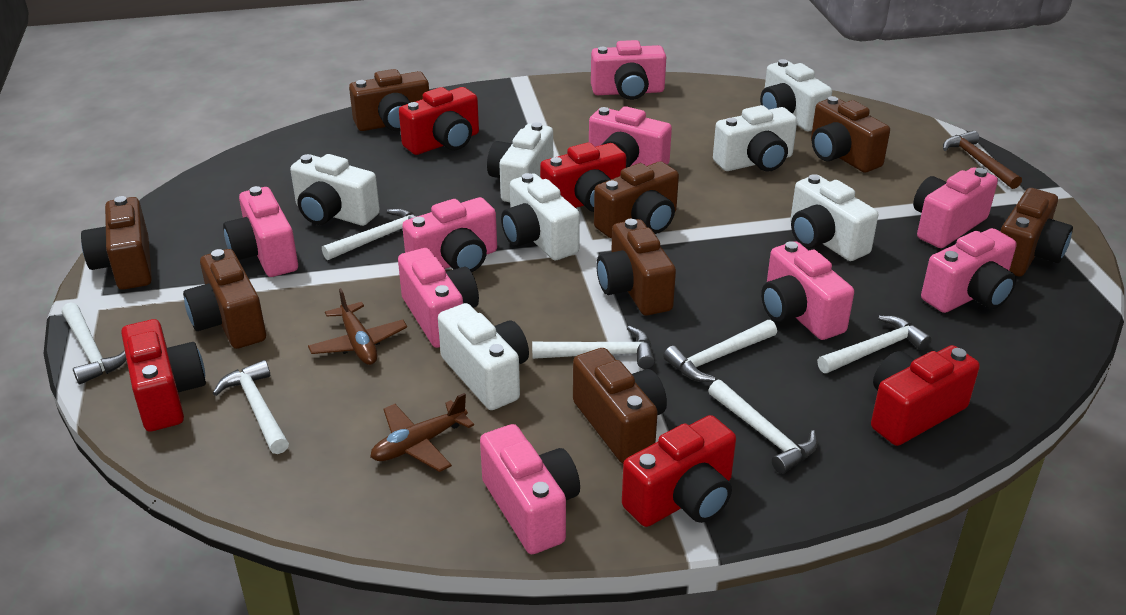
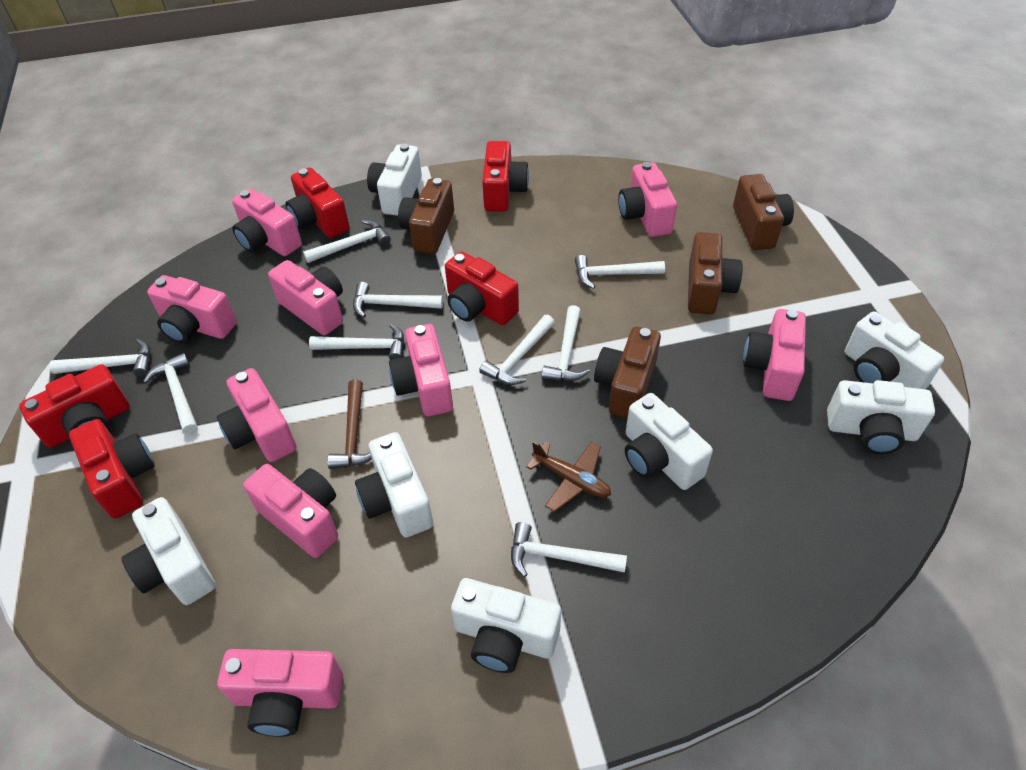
brown camera: [81,196,152,290] [183,249,266,349] [349,69,429,132] [573,348,667,464] [594,161,679,238] [596,219,676,316] [811,96,890,173] [1000,188,1073,277] = 8 -> [398,178,454,254] [594,326,661,419] [688,232,743,314] [733,174,794,250] = 4
brown plane: [308,288,407,365] [370,393,474,472] = 2 -> [526,441,611,512] = 1
white hammer: [62,302,126,385] [213,360,289,454] [322,208,417,260] [532,326,655,369] [663,320,777,382] [708,380,818,474] [817,315,932,373] = 7 -> [50,339,150,377] [143,353,198,434] [303,220,391,263] [309,324,404,360] [353,282,443,318] [479,315,555,385] [511,522,627,577] [542,305,590,381] [575,255,665,289] = 9

